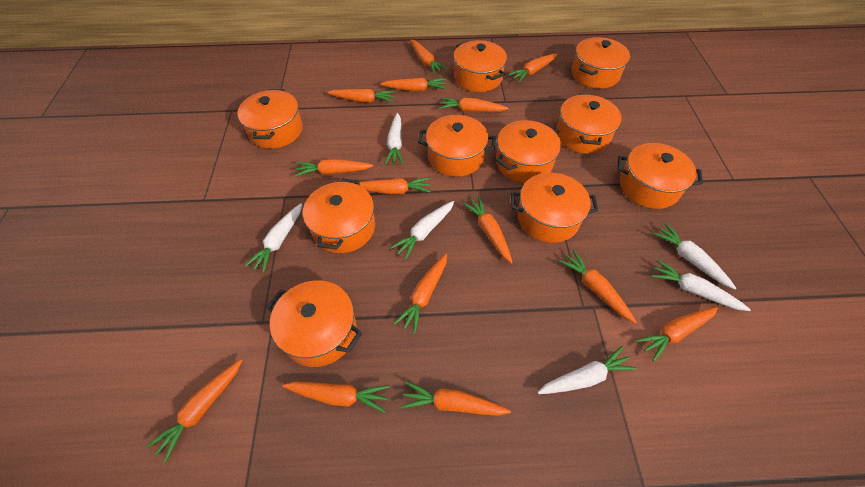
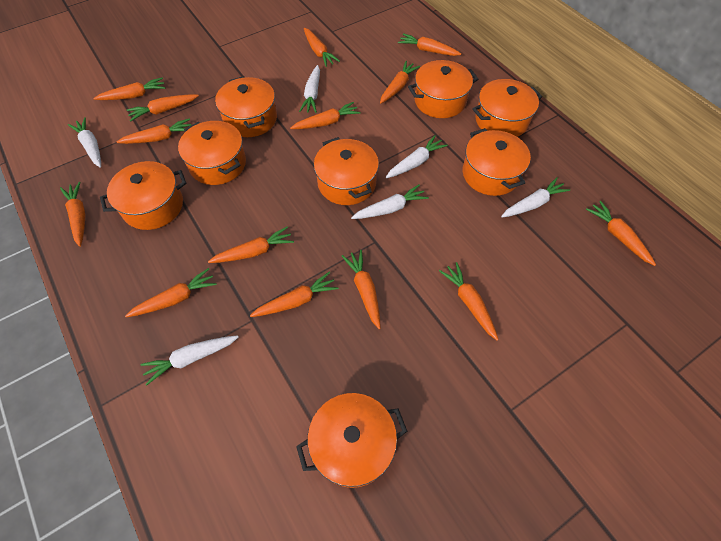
orange pot: [237,89,303,149] [266,280,362,367] [303,178,375,253] [418,115,496,177] [454,40,507,92] [496,120,561,183] [511,173,599,243] [556,93,622,154] [572,37,630,89] [618,143,703,209] = 10 -> [100,161,186,230] [178,121,246,185] [215,76,277,137] [296,393,407,488] [314,137,379,205] [408,60,478,118] [463,128,531,196] [472,79,542,137] = 8

